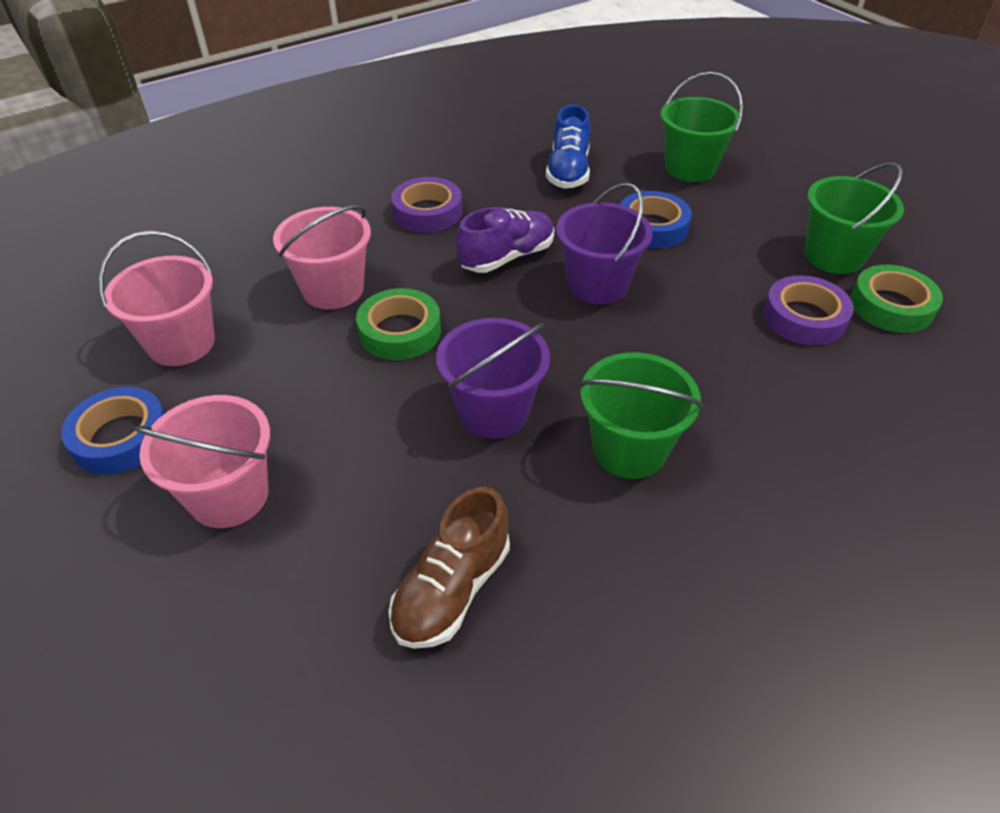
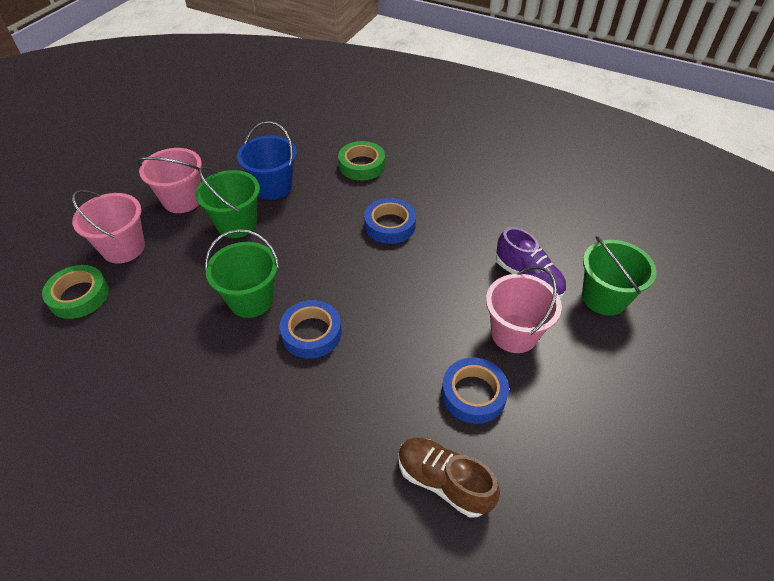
blue bucket: none = 0 -> [237,121,297,200] = 1
blue shoe: [546,104,591,189] = 1 -> none = 0
blue tape: [61,387,165,475] [620,191,692,248] = 2 -> [280,300,342,358] [364,198,416,244] [442,358,509,424] = 3
purple bucket: [436,318,550,439] [556,183,653,305] = 2 -> none = 0
purple tape: [391,177,462,232] [763,275,854,345] = 2 -> none = 0

